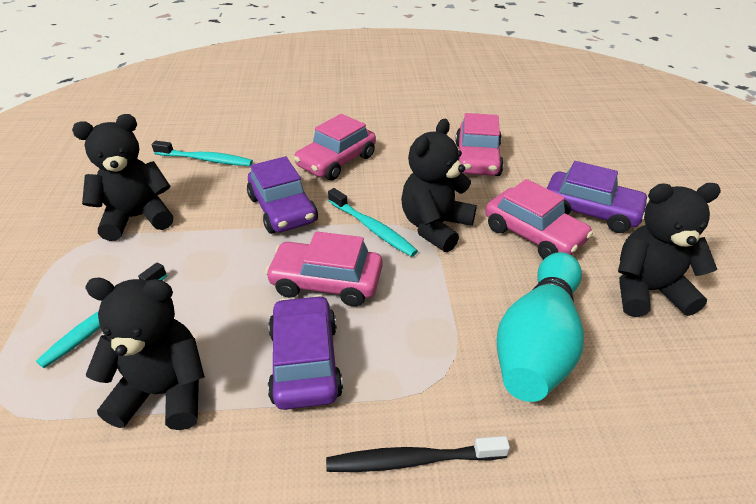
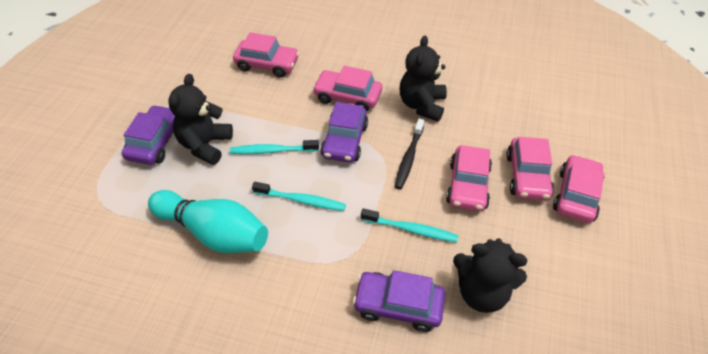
black teddy bear: [72,114,173,241] [85,278,205,430] [401,119,477,252] [618,183,721,317] = 4 -> [169,74,233,165] [400,35,447,122] [453,238,527,313] = 3
pink car: [265,231,382,307] [294,114,376,180] [455,113,504,176] [485,179,593,259] = 4 -> [233,32,299,78] [313,66,382,112] [446,145,492,211] [506,137,554,200] [553,155,604,223] = 5

